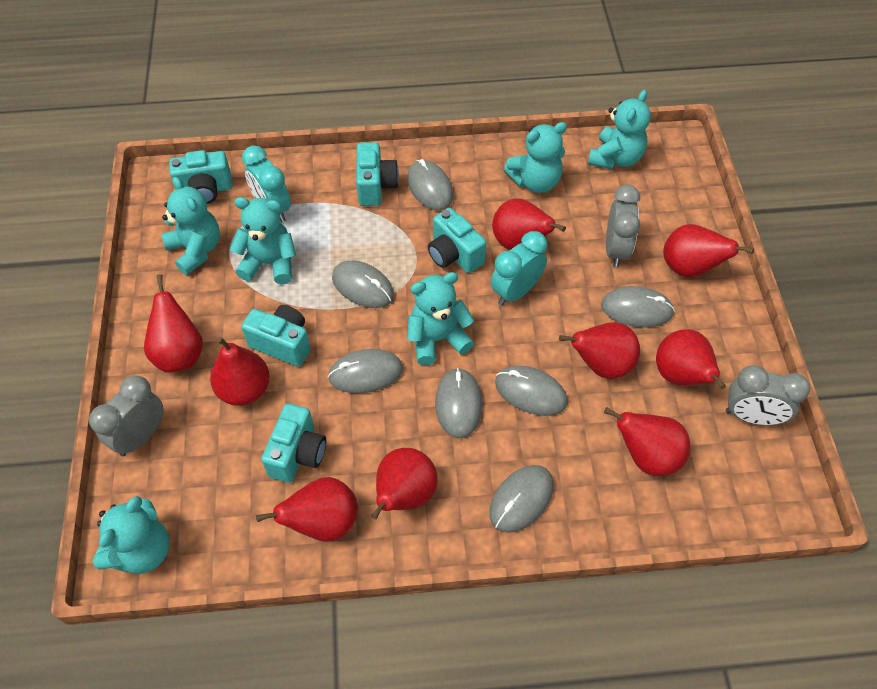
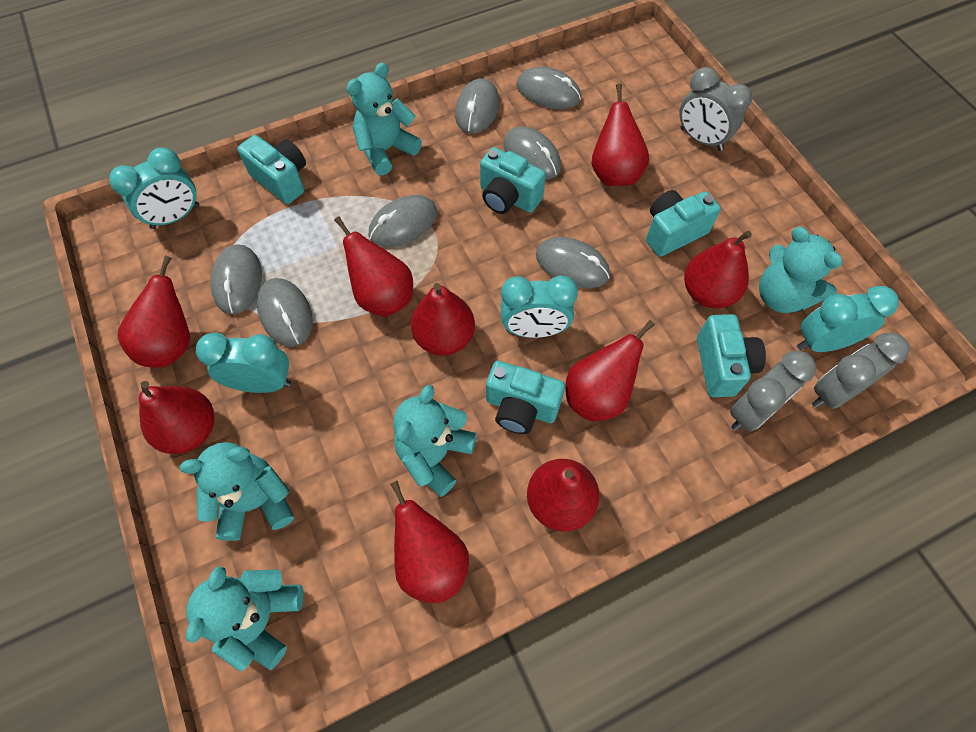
turquoise clock: [242,145,291,222] [491,231,547,306] = 2 -> [109,147,199,229] [196,333,291,393] [501,275,578,338] [797,286,899,352] = 4
turquoise teddy bear: [93,496,170,574] [161,177,220,275] [230,197,296,285] [407,272,474,365] [504,122,567,193] [588,90,651,169] = 6 -> [179,442,294,541] [186,566,304,671] [346,63,422,175] [393,385,476,497] [759,227,842,313] = 5

